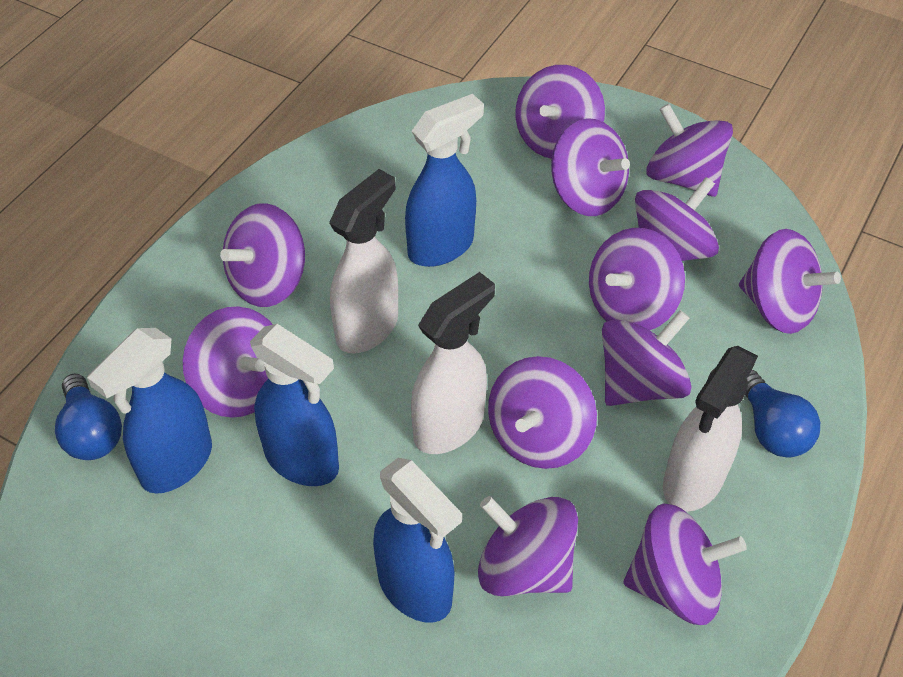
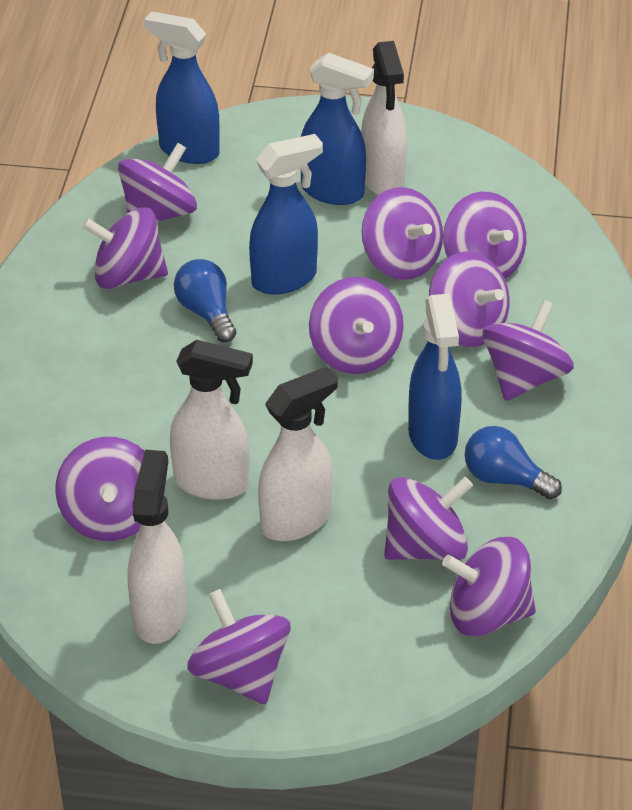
purple spinning top: [183,306,273,418] [220,203,305,307] [478,496,578,596] [488,356,597,469] [515,65,605,159] [551,118,630,216] [589,228,685,330] [602,310,691,406] [624,504,747,625] [635,177,719,261] [646,104,733,197] [739,229,841,334] = 12 -> [56,437,145,541] [82,207,168,289] [118,143,197,223] [187,589,291,705] [309,277,404,374] [361,187,443,280] [384,477,473,560] [429,251,510,347] [442,537,536,636] [443,192,526,279] [483,300,574,401] = 11
white spray bottle: [329,169,398,354] [411,272,495,454] [663,346,758,512] = 3 -> [128,450,186,644] [170,340,253,500] [258,366,338,541] [361,41,407,195] = 4

